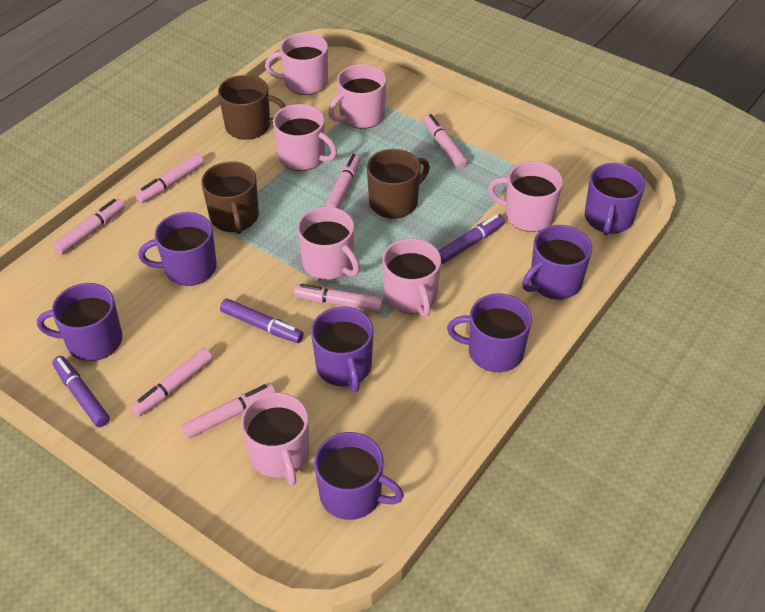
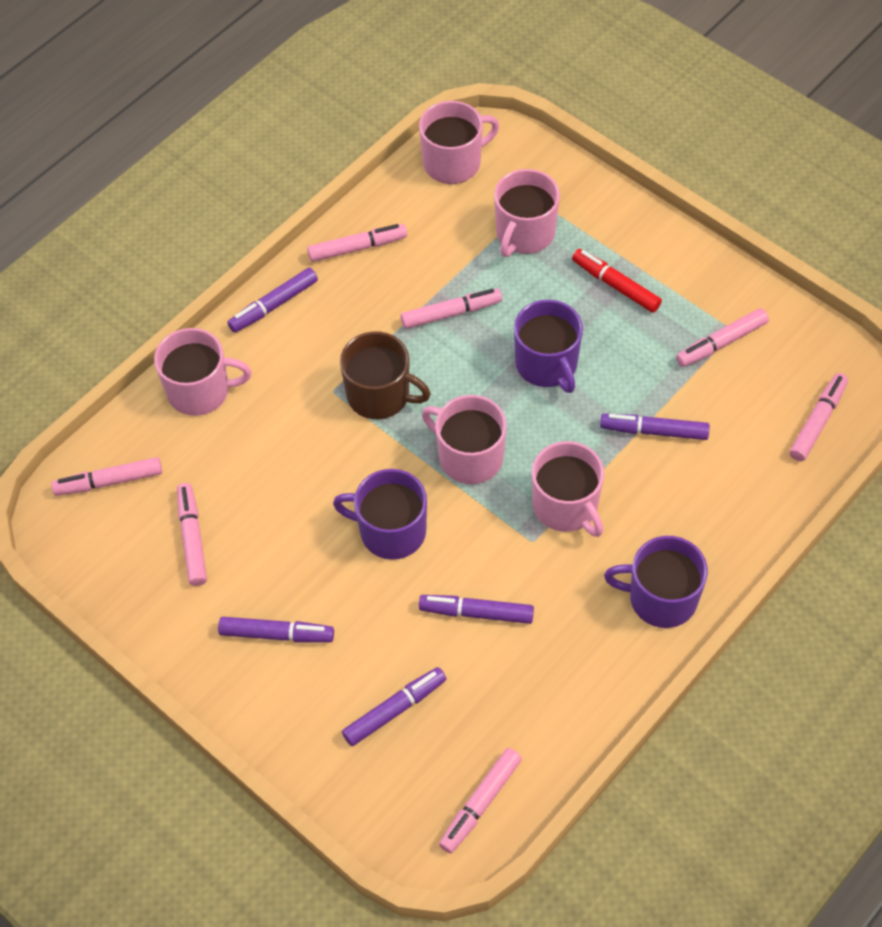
brown mug: [201,162,259,234] [218,75,286,140] [367,149,430,219] = 3 -> [340,331,431,419] = 1
pink mug: [241,392,309,486] [265,33,328,95] [273,104,337,171] [297,207,360,280] [328,64,387,129] [382,238,441,317] [488,161,563,232] = 7 -> [154,328,251,416] [419,101,499,184] [422,395,507,484] [494,169,560,257] [532,441,604,537] = 5
purple marker: [52,356,110,427] [220,298,304,343] [438,214,505,264] = 3 -> [218,617,334,643] [227,267,318,333] [342,667,446,746] [419,595,534,624] [600,414,710,440] = 5
purple mug: [37,283,122,361] [138,212,217,286] [311,307,374,392] [314,432,404,520] [447,293,532,372] [522,225,592,299] [585,163,645,236] = 7 -> [333,469,427,560] [514,300,583,393] [604,536,708,628] = 3
red marker: none = 0 -> [572,249,662,313] = 1

